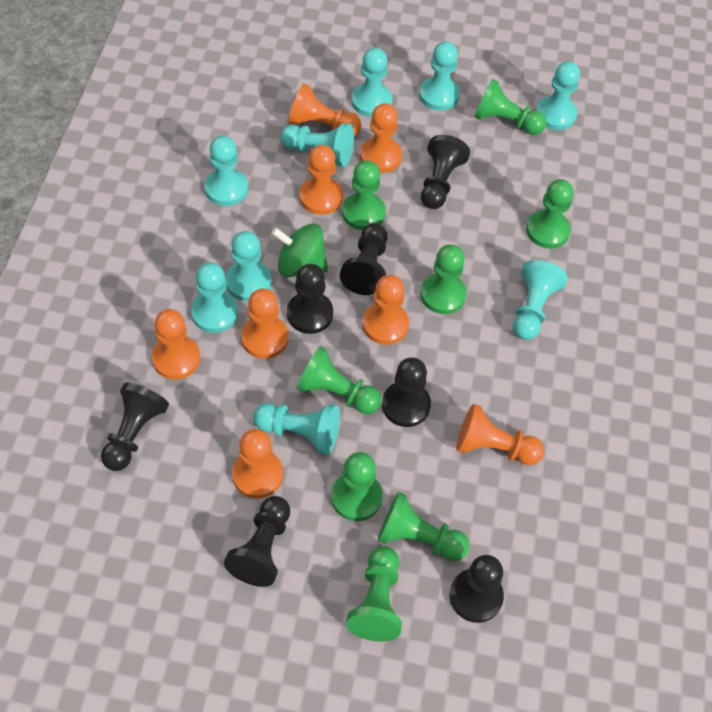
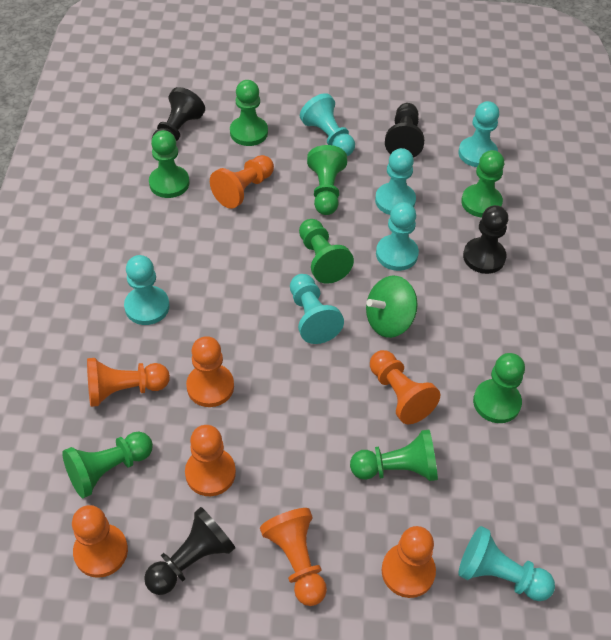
black pawn: [101,383,169,471] [224,496,290,587] [287,264,333,334] [340,223,388,295] [382,357,431,427] [421,135,470,209] [450,555,504,623] = 7 -> [144,507,236,595] [152,87,205,141] [385,103,424,158] [463,205,508,274] = 4
turquoise pawn: [191,262,238,333] [205,136,248,206] [225,231,271,301] [253,403,340,455] [280,123,354,167] [352,48,392,117] [419,41,460,111] [513,260,568,340] [536,61,580,130] = 9 -> [124,255,170,325] [290,274,344,344] [300,93,355,156] [375,148,416,215] [376,202,419,271] [458,101,499,167] [458,526,555,601] = 7

